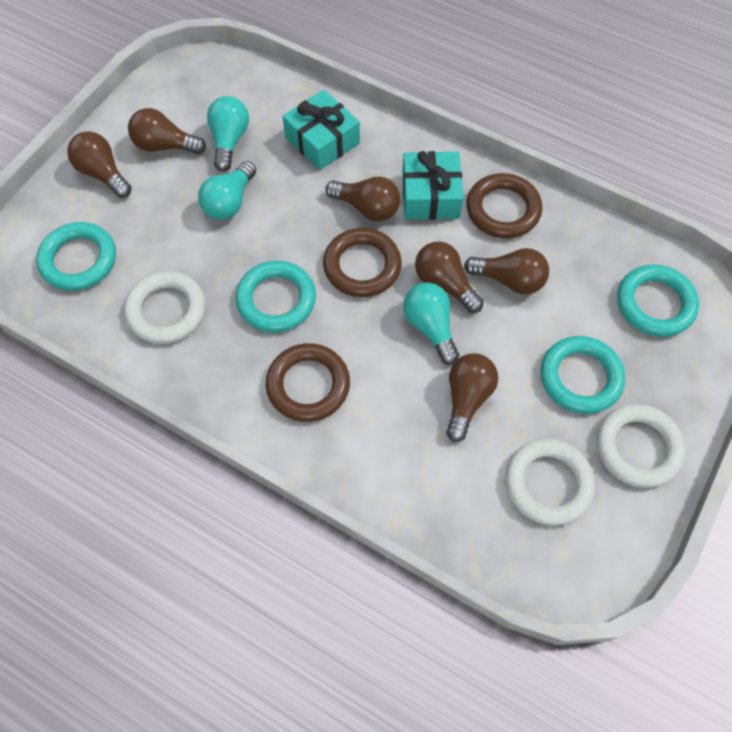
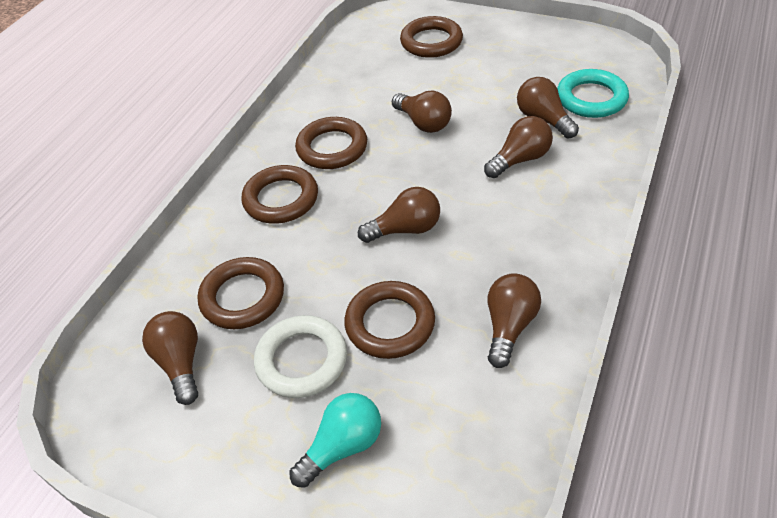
brown ring: [266,343,350,422] [323,228,402,297] [467,173,542,238] = 3 -> [198,257,284,329] [241,165,318,224] [295,117,367,169] [344,281,435,359] [400,16,463,58] = 5
turquoise gift: [282,89,360,170] [402,151,463,220] = 2 -> none = 0
turquoise light bulb: [198,161,256,220] [207,96,249,172] [403,282,459,365] = 3 -> [289,393,381,488] = 1
turquoise ring: [36,222,116,291] [236,261,316,333] [540,336,625,414] [617,264,699,337] = 4 -> [557,69,629,118] = 1
white ring: [124,271,205,344] [505,439,595,526] [597,404,686,488] = 3 -> [254,315,347,398] = 1

